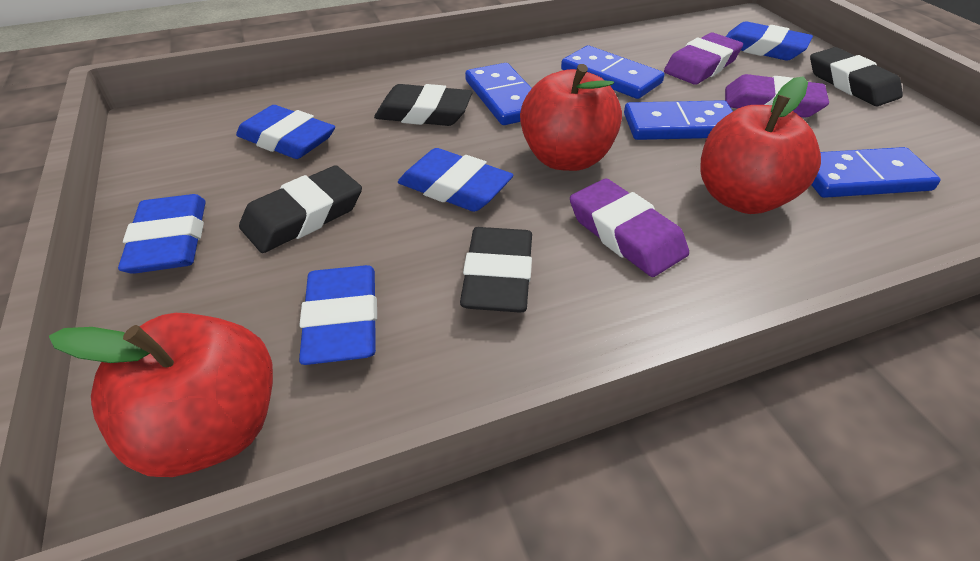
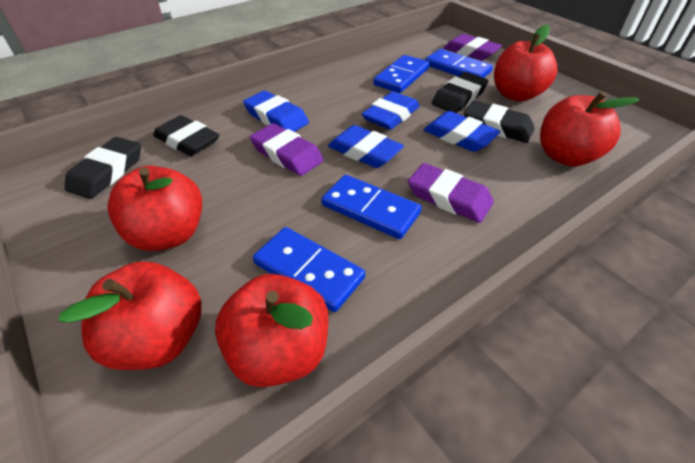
blue eraser: [118,194,206,274] [236,105,335,159] [299,265,377,365] [398,148,513,212] [726,21,813,60] = 5 -> [243,91,309,132] [328,125,404,168] [362,91,420,130] [424,111,501,152] = 4
red apple: [49,313,273,477] [520,64,622,171] [701,76,821,214] = 3 -> [58,261,202,370] [108,166,202,251] [215,274,329,387] [494,25,558,102] [540,91,639,167] = 5

